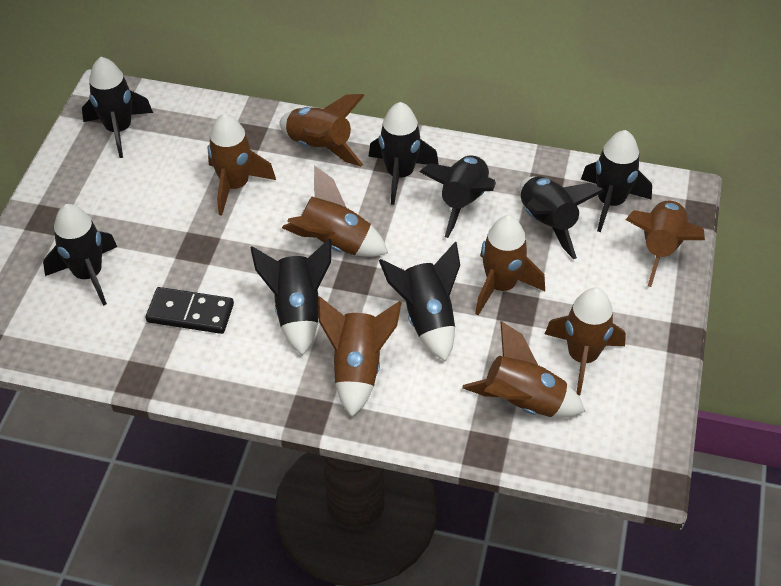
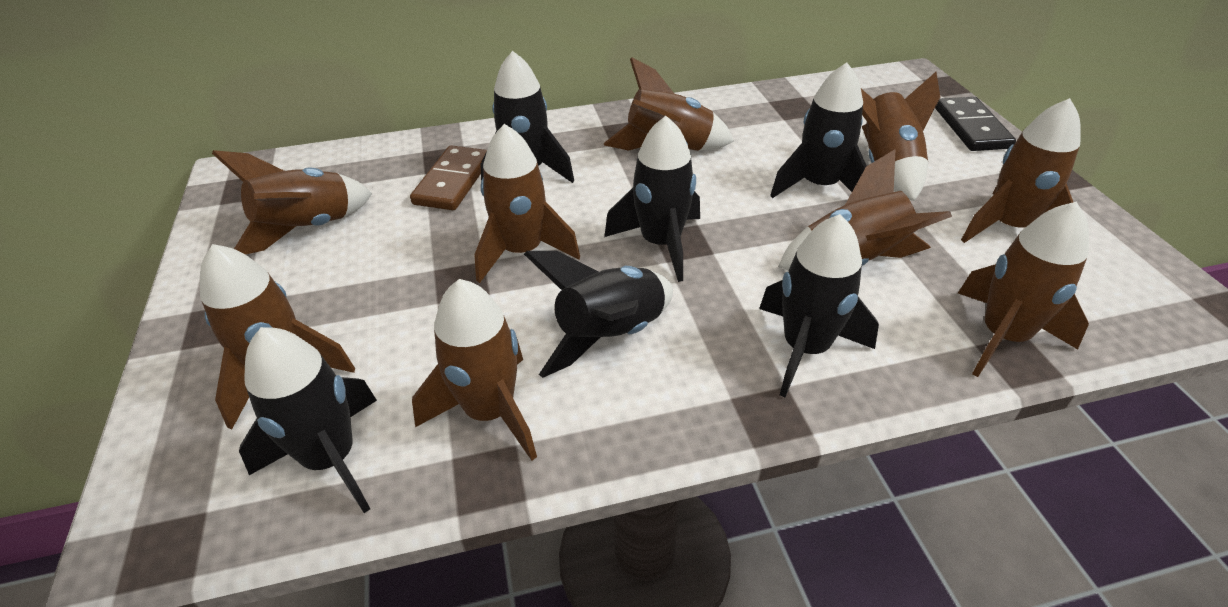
black rocket: [43,204,117,306] [82,57,153,158] [250,238,331,356] [369,102,439,205] [379,242,460,362] [419,155,496,238] [519,176,604,259] [581,130,652,232] = 8 -> [239,327,377,513] [481,51,574,183] [524,251,673,378] [604,116,700,282] [759,214,879,398] [770,63,866,198] = 6
brown domino: none = 0 -> [410,145,487,210] = 1
brown rocket: [207,113,276,216] [279,94,365,167] [282,166,388,257] [318,296,402,417] [462,321,585,417] [475,215,545,315] [545,287,626,395] [626,200,705,287] = 8 -> [200,244,355,430] [212,150,372,255] [412,279,537,461] [474,124,580,283] [604,57,734,151] [778,149,952,271] [861,72,940,201] [958,202,1089,377] [961,98,1081,243] = 9

